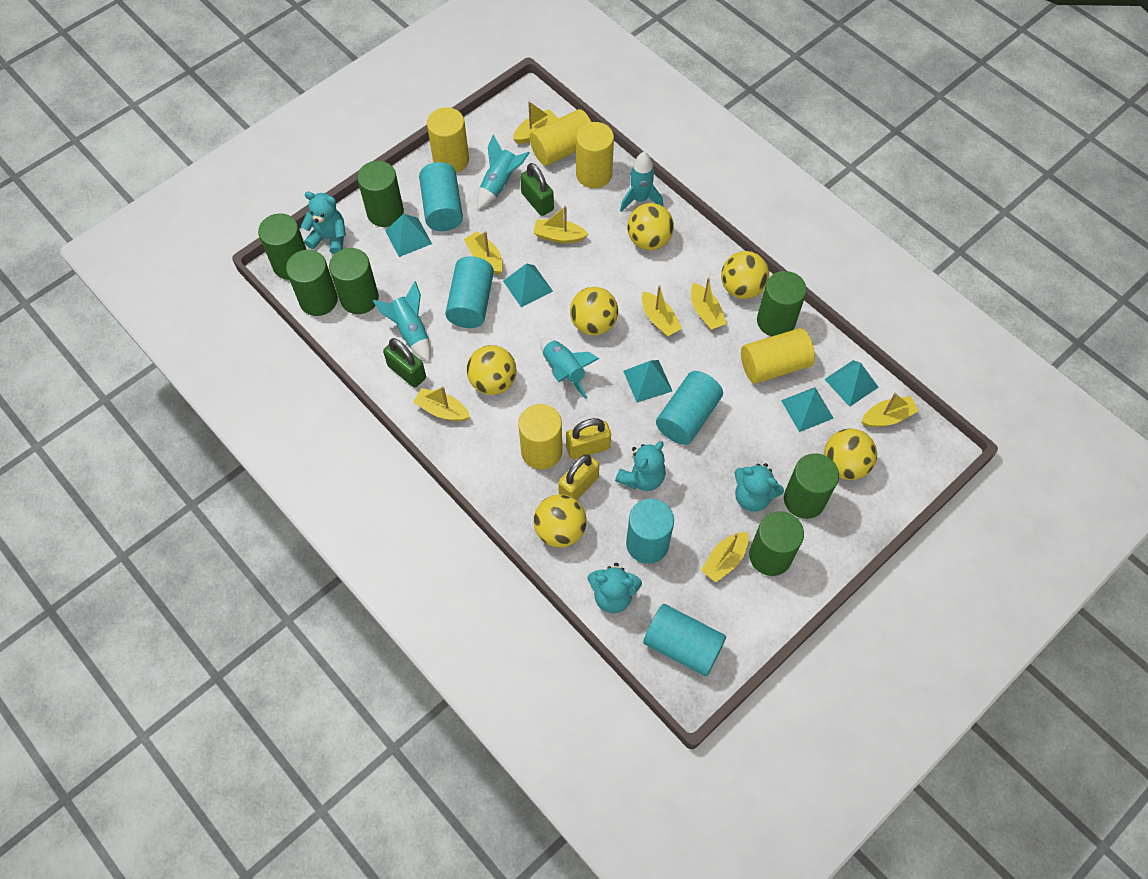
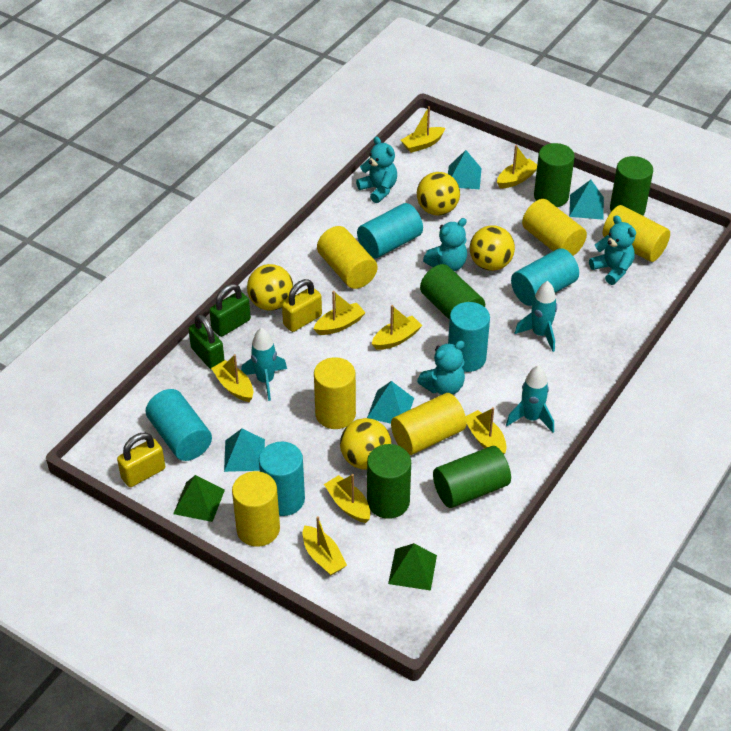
green cylinder: [258,213,307,280] [286,250,338,316] [329,248,379,314] [357,161,404,227] [749,511,804,576] [757,271,807,336] [784,453,839,519] = 7 -> [367,444,411,519] [420,264,485,320] [433,446,511,508] [534,143,575,207] [610,156,653,216] = 5
green pyramid: none = 0 -> [173,475,225,522] [388,543,437,591] = 2
turquoise pyramid: [385,214,432,257] [503,263,553,307] [623,360,672,402] [781,387,834,432] [824,360,878,407] = 5 -> [224,429,265,472] [367,381,414,424] [448,150,481,189] [569,180,604,220] = 4
turquoise rocket: [373,281,431,362] [477,134,530,210] [540,338,599,399] [620,152,663,212] = 4 -> [241,328,287,401] [506,365,554,433] [515,281,557,352] = 3
yellow ball: [467,345,516,395] [534,494,587,548] [570,287,618,335] [627,203,674,250] [721,251,769,299] [824,428,877,480] = 6 -> [247,264,293,311] [340,418,391,470] [417,172,460,216] [470,225,515,271] = 4
yellow cylinder: [427,107,469,173] [518,404,562,470] [529,109,591,166] [576,122,614,188] [741,328,815,384] = 5 -> [232,471,280,547] [314,357,356,429] [317,226,378,289] [391,393,467,455] [522,199,587,256] [603,205,670,262] = 6

